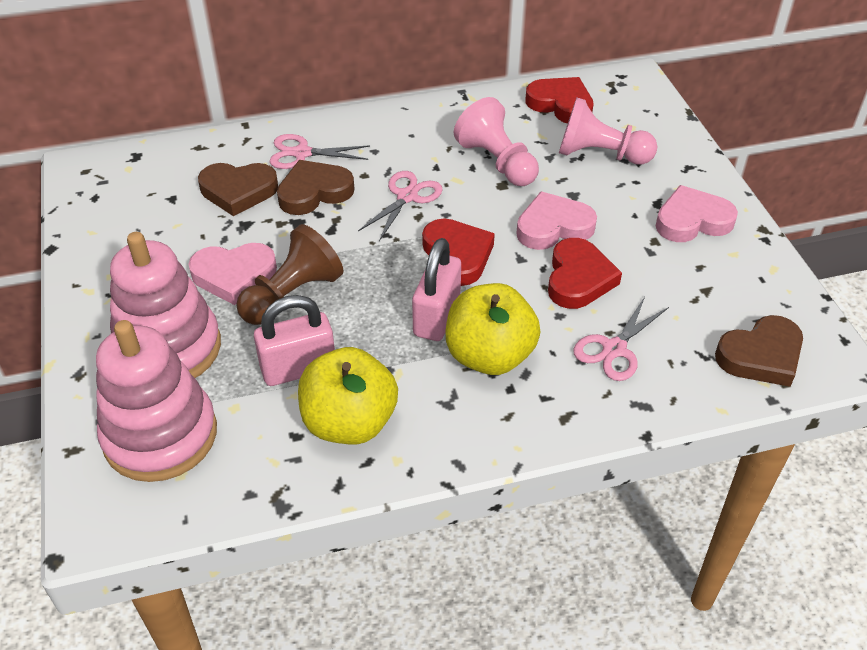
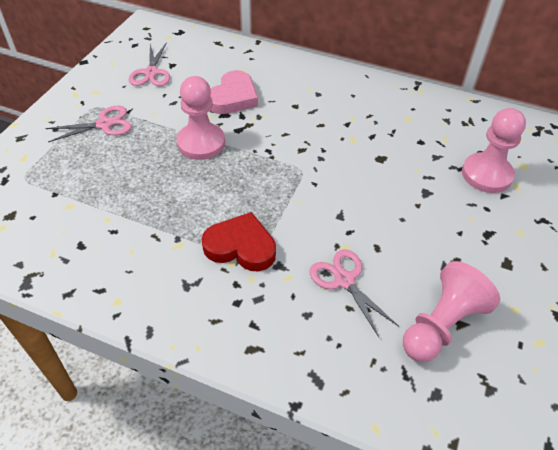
brown heart: [198,163,278,216] [277,160,354,215] [715,315,803,387] = 3 -> none = 0
brown pawn: [236,224,343,325] = 1 -> none = 0
pink heart: [188,243,277,305] [516,191,597,250] [656,185,738,242] = 3 -> [210,70,258,114] = 1
pink padlock: [254,295,335,386] [412,238,461,341] = 2 -> none = 0
pink pawn: [454,97,539,186] [559,98,658,165] = 2 -> [176,76,225,160] [403,261,500,362] [462,108,526,193] = 3
pink stacking toy: [96,320,217,482] [110,232,221,378] = 2 -> none = 0
red heart: [422,219,495,286] [525,77,594,123] [548,238,622,309] = 3 -> [202,212,276,272] = 1
yellow apple: [298,347,398,444] [446,283,540,375] = 2 -> none = 0

